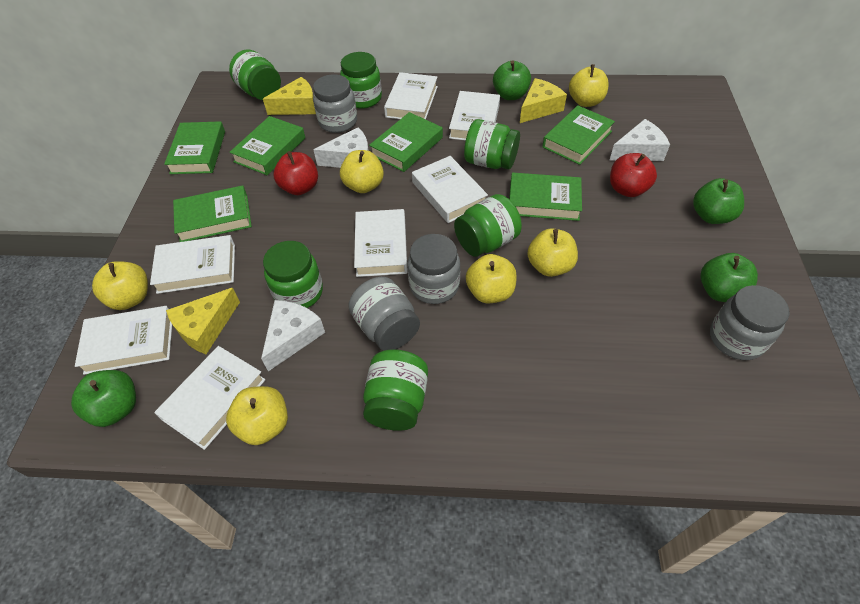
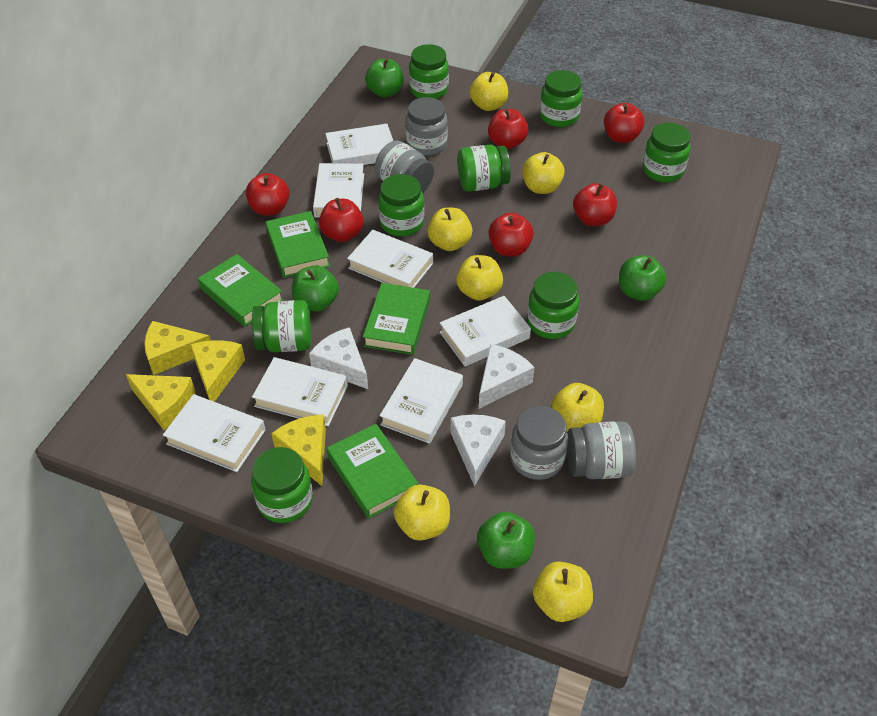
green book: [164,121,225,174] [173,185,252,242] [230,116,305,175] [369,112,443,172] [509,172,582,221] [542,105,615,165] = 6 -> [198,254,284,327] [266,211,330,278] [327,424,418,519] [363,283,430,355] = 4
green jar: [229,49,281,100] [263,241,323,308] [340,52,382,109] [363,349,428,431] [454,194,522,257] [464,119,520,170] = 6 -> [251,447,313,523] [252,300,311,352] [378,174,424,236] [409,44,449,99] [457,145,511,192] [527,272,579,339] [540,70,582,127] [643,123,691,182] = 8
red apple: [274,151,318,195] [610,153,657,197] = 2 -> [246,173,290,216] [319,198,364,242] [488,109,529,149] [489,213,534,256] [573,183,617,226] [604,103,645,143] = 6
yellow apple: [92,261,148,310] [226,386,288,445] [340,150,384,193] [466,254,517,303] [527,228,578,277] [569,64,609,107] = 6 -> [394,485,450,541] [427,208,472,251] [456,255,503,301] [469,72,508,111] [522,152,565,194] [533,561,593,622] [551,383,604,432] = 7
yellow cheese: [166,288,240,354] [263,77,316,115] [520,78,567,123] = 3 -> [126,374,196,430] [144,321,211,375] [190,340,245,402] [271,414,326,486] = 4

